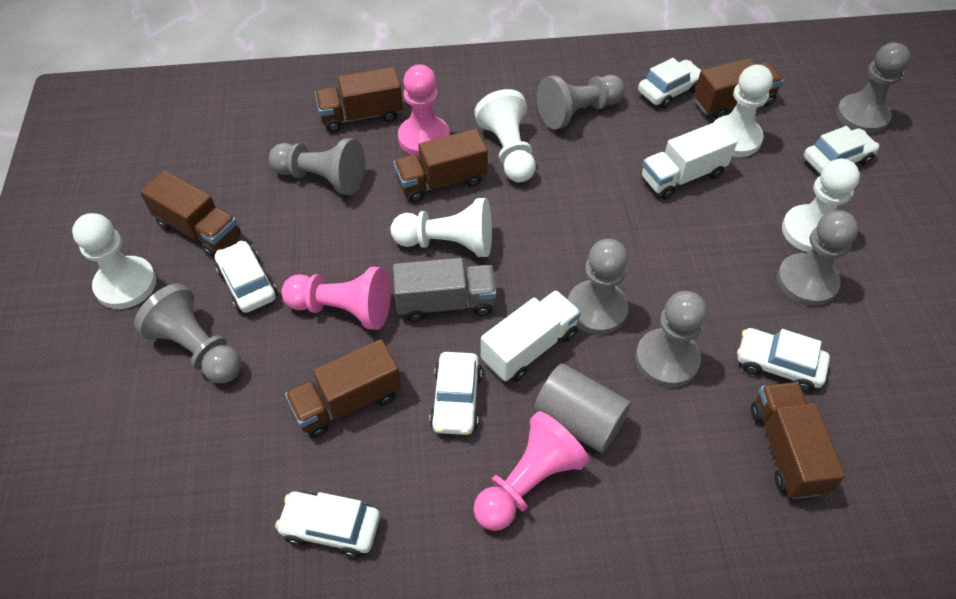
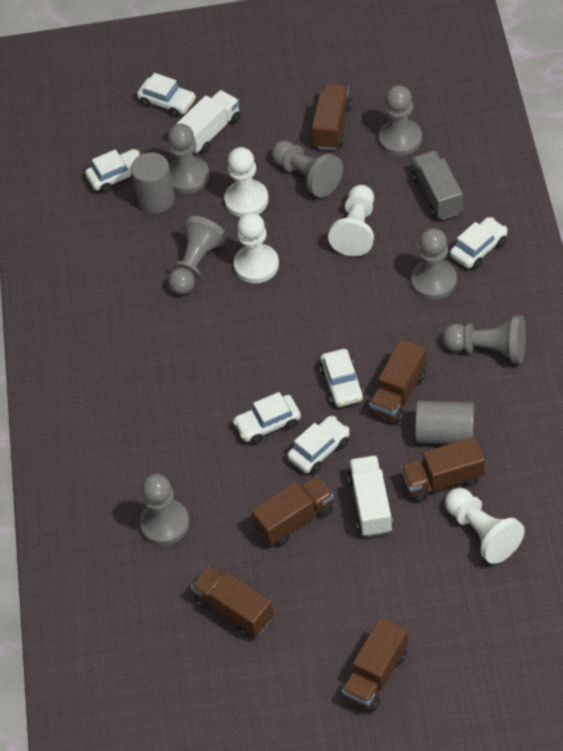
grey cylinder: [534,364,631,453] = 1 -> [131,152,175,214] [415,401,474,444] = 2
pink pawn: [281,267,391,330] [398,64,450,157] [473,411,589,531] = 3 -> none = 0
white pawn: [72,213,156,309] [391,198,492,257] [474,89,536,182] [713,65,773,157] [782,159,860,252] = 5 -> [224,147,269,217] [234,212,279,283] [328,185,374,256] [445,488,525,564] = 4

